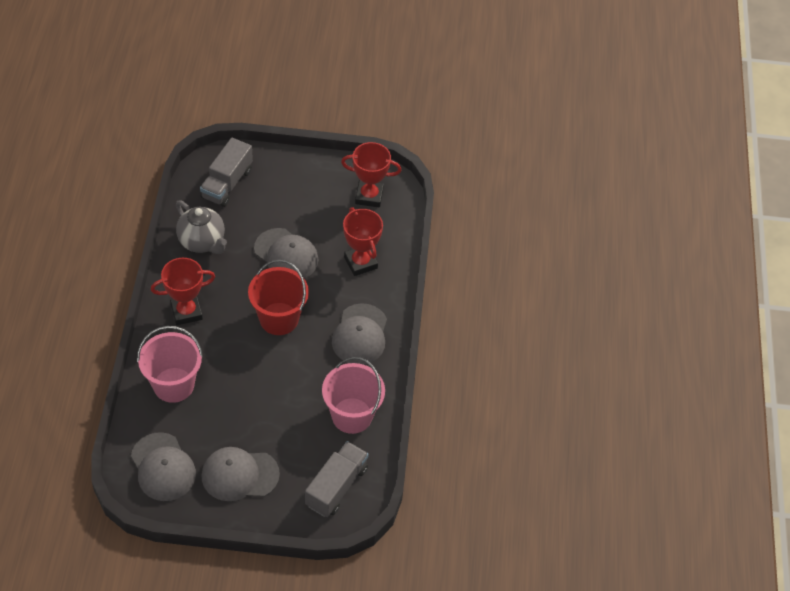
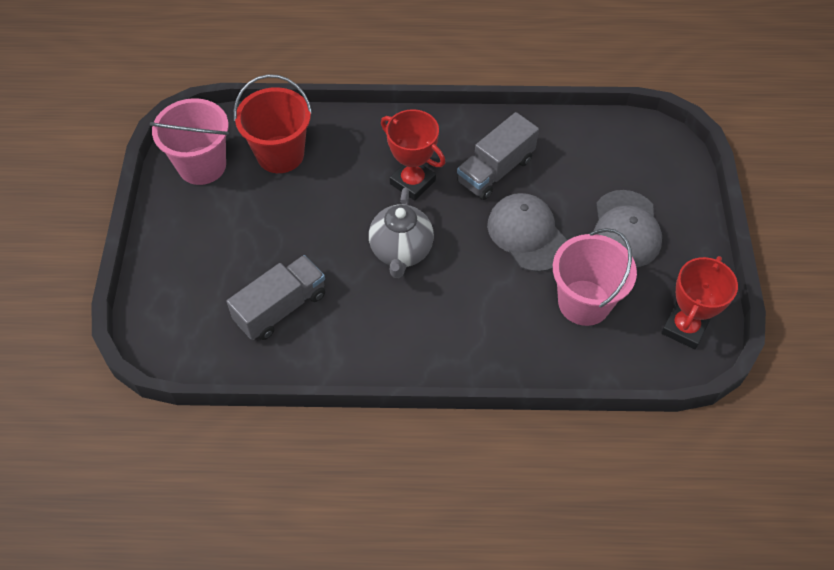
grey cap: [131,432,196,501] [201,447,280,501] [254,228,318,278] [332,303,387,365] = 4 -> [487,193,567,272] [594,190,662,267] = 2
red trophy: [151,258,215,325] [341,142,401,208] [343,207,383,276] = 3 -> [381,109,445,201] [661,256,738,349] = 2

